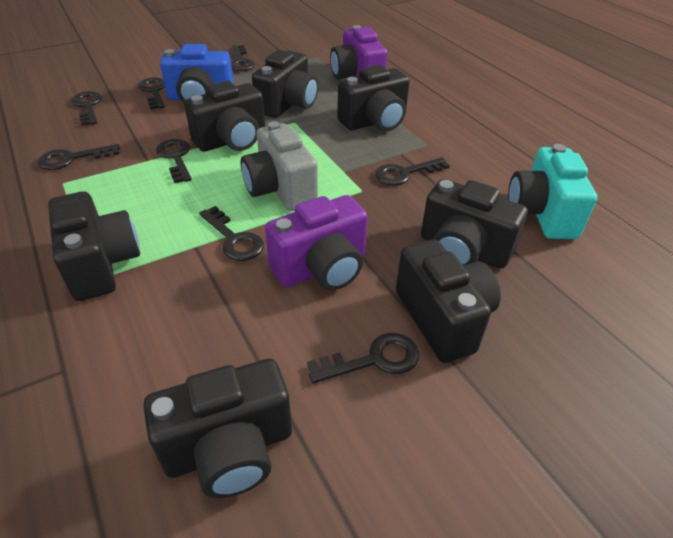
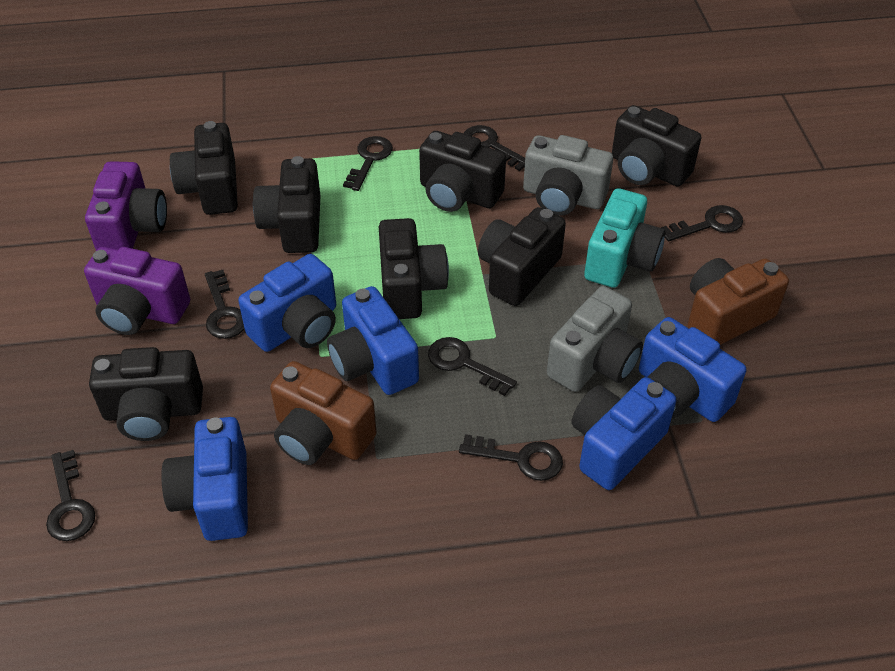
black key: [37,144,120,170] [71,91,102,126] [138,77,165,109] [156,139,192,183] [199,206,264,261] [231,45,255,71] [307,333,419,383] [375,157,450,186] = 8 -> [46,450,95,541] [205,270,245,339] [343,136,393,191] [428,337,517,396] [459,434,563,481] [464,125,525,171] [661,205,743,242] = 7
blue camera: [160,44,234,103] = 1 -> [161,417,248,541] [238,254,336,352] [327,286,419,395] [572,377,676,490] [639,317,746,422] = 5
brown camera: none = 0 -> [270,361,377,465] [688,258,789,345] = 2
grey camera: [240,121,318,211] = 1 -> [523,135,613,216] [547,286,643,392] = 2

